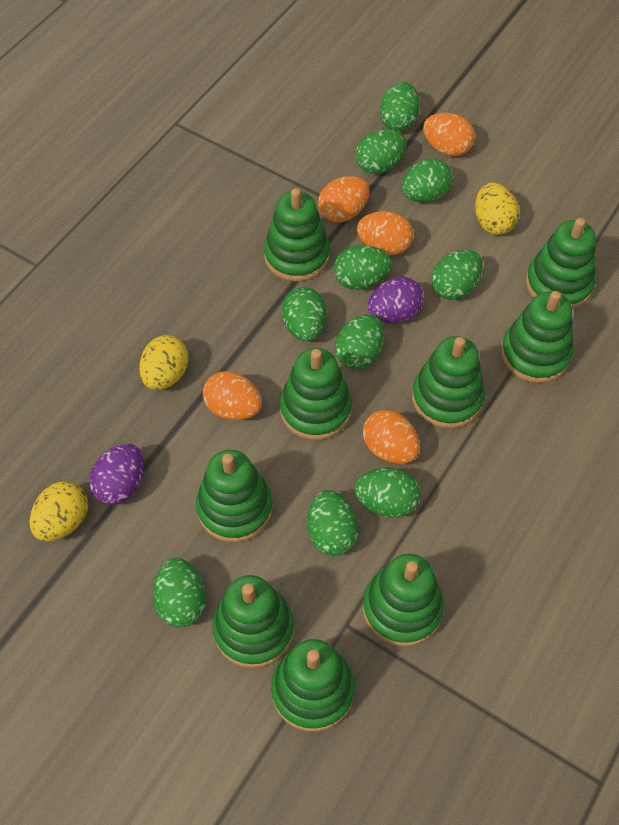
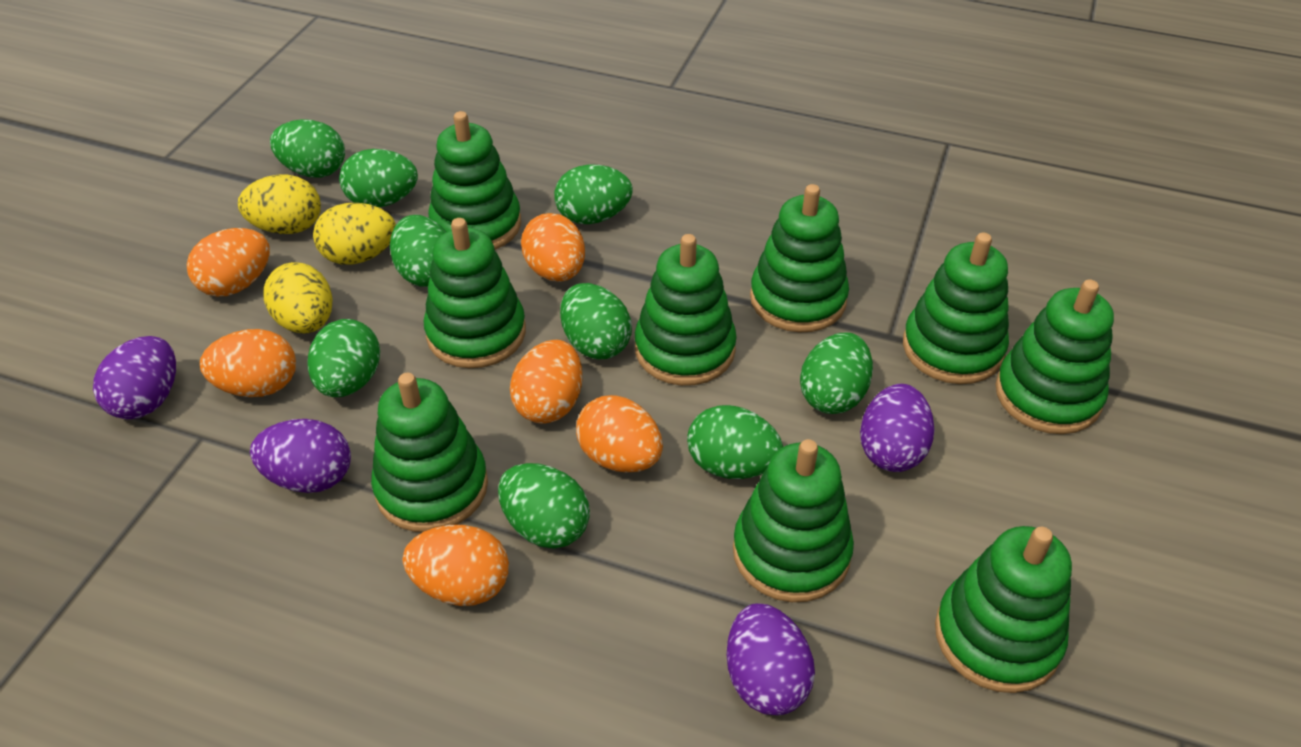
green egg: [153,558,206,628] [282,287,327,341] [307,490,358,556] [334,245,392,290] [335,314,384,369] [354,468,420,518] [355,130,407,174] [380,82,420,131] [402,158,452,202] [431,249,483,300] = 10 -> [270,119,345,178] [307,319,380,397] [339,149,418,207] [390,215,446,287] [498,463,590,549] [554,165,633,224] [560,283,632,359] [687,405,783,479] [800,332,873,414] = 9
orange egg: [203,371,262,420] [318,176,370,223] [357,211,413,255] [363,410,420,464] [423,113,475,156] = 5 -> [187,228,270,297] [200,329,296,397] [403,525,509,606] [510,340,582,424] [521,213,585,282] [576,395,663,472] = 6
purple egg: [89,444,144,505] [368,277,424,323] = 2 -> [93,336,176,419] [250,419,351,493] [726,603,815,715] [860,384,935,472] = 4

